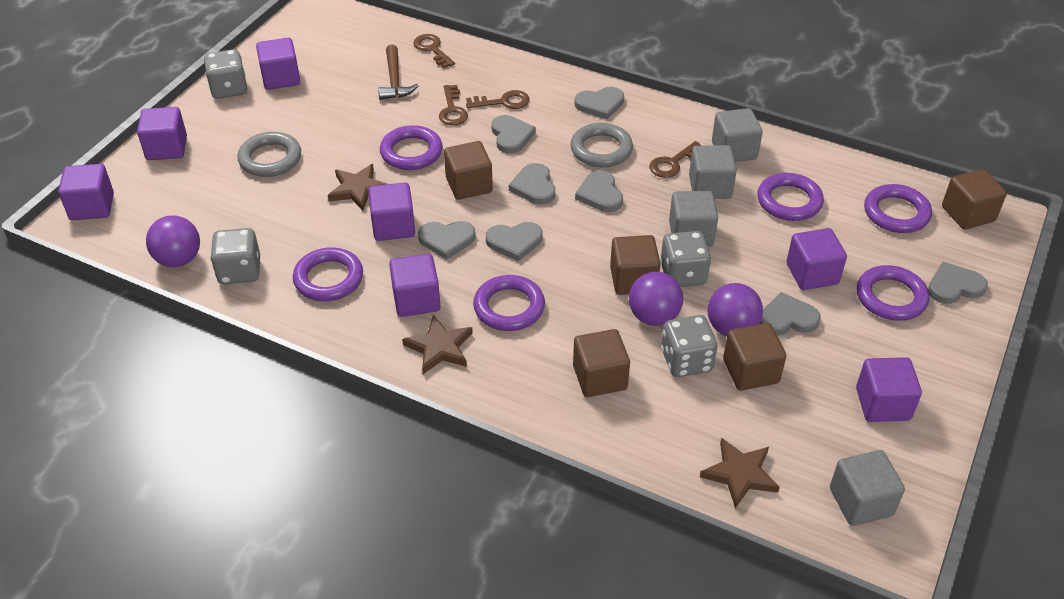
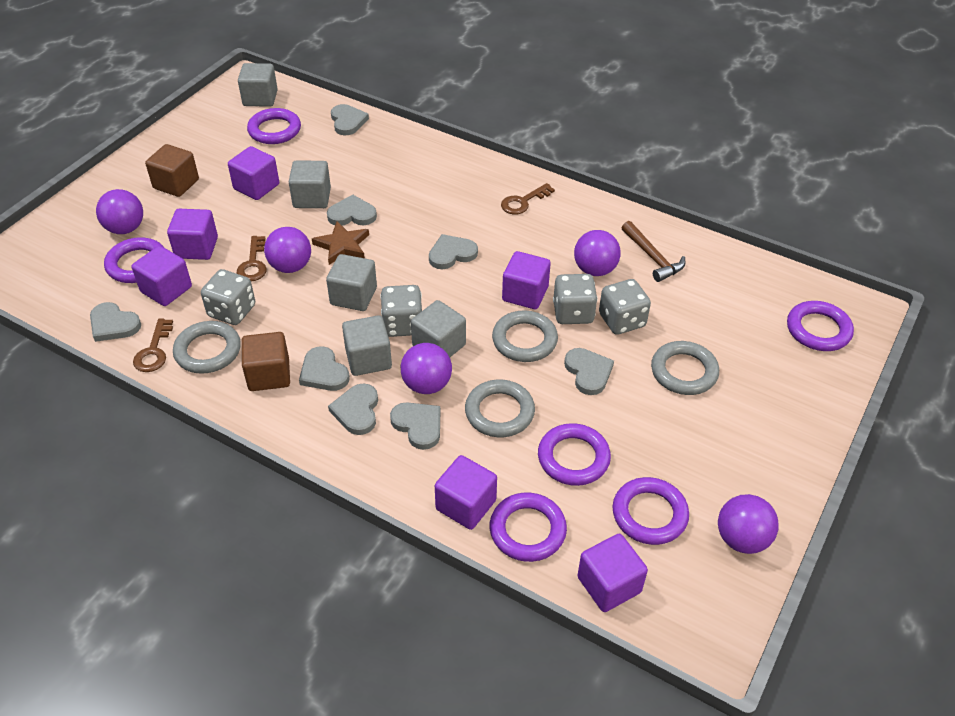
brown cube: [444,141,493,200] [573,329,630,397] [610,235,661,295] [723,323,786,391] [942,169,1007,230] = 5 -> [145,144,199,197] [242,332,290,391] = 2
brown key: [413,34,455,68] [439,85,468,126] [466,90,530,109] [649,141,702,178] = 4 -> [133,319,173,372] [237,236,267,281] [501,183,555,215] = 3
brown star: [328,164,387,211] [402,315,473,374] [700,438,780,508] = 3 -> [312,221,369,265] = 1
grey cube: [669,191,718,246] [689,145,737,199] [712,108,763,162] [830,450,905,526] = 4 -> [238,63,278,107] [289,160,331,208] [326,254,377,311] [342,315,392,376] [411,300,466,357] = 5
grey ring: [237,132,301,177] [570,123,633,167] = 2 -> [173,321,241,374] [465,380,535,437] [492,310,558,362] [651,341,719,395] = 4
purple ball: [146,215,200,267] [629,272,683,326] [707,283,763,336] = 3 -> [96,189,143,234] [264,227,311,273] [401,343,452,394] [574,230,621,276] [718,494,779,554] = 5
purple cube: [58,164,114,220] [137,107,187,160] [256,38,300,90] [368,182,415,241] [389,254,441,317] [786,228,847,290] [856,357,922,422] = 7 -> [132,246,192,306] [167,209,218,260] [228,146,279,200] [435,455,497,530] [502,251,551,309] [577,534,648,612] = 6

